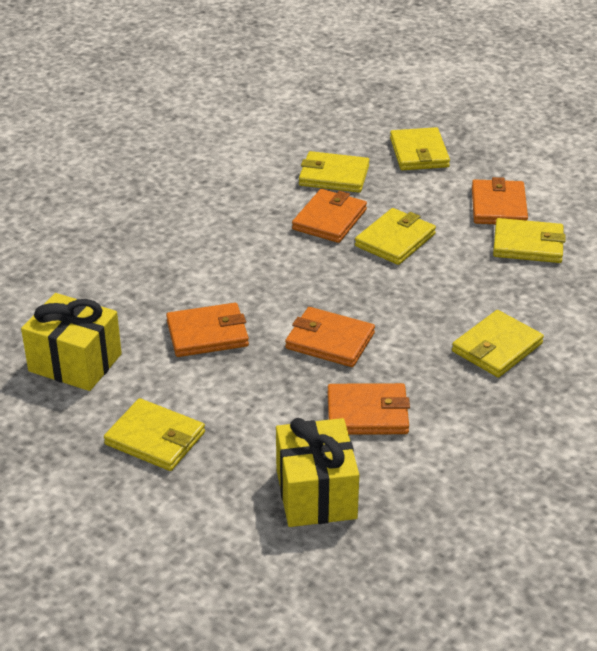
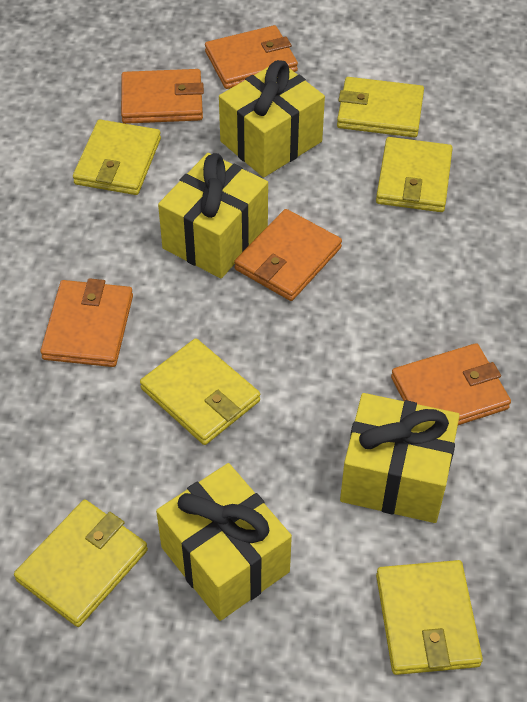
yellow gift: [21,293,122,391] [276,418,359,527] = 2 -> [156,463,292,621] [158,153,268,278] [219,60,325,177] [340,393,460,523] = 4

